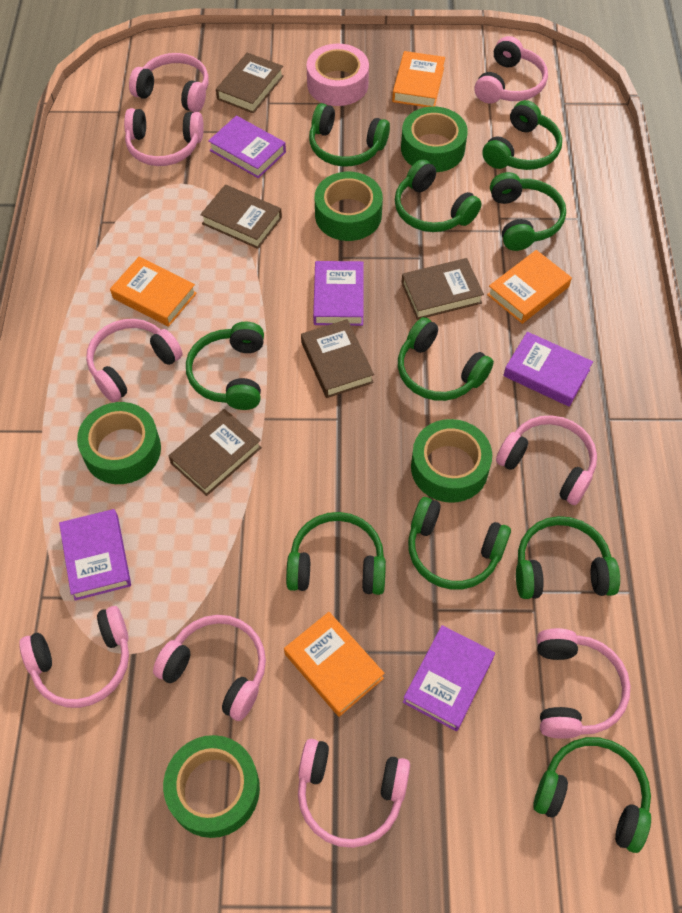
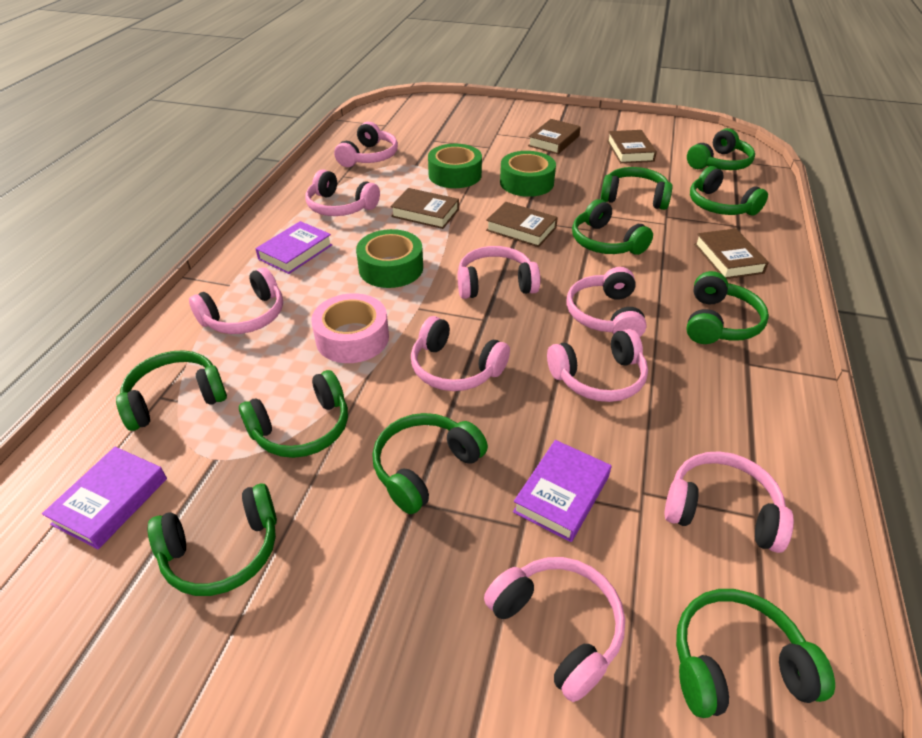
green tape: [77,402,161,484] [163,735,260,838] [315,172,383,241] [401,107,468,172] [411,419,492,503] = 5 -> [356,229,423,288] [428,144,482,188] [500,151,556,197] = 3
orange book: [110,257,197,327] [284,612,385,717] [392,51,445,107] [487,250,572,324] = 4 -> none = 0
purple book: [59,509,131,601] [208,116,286,178] [313,261,364,326] [403,625,495,731] [503,332,593,407] = 5 -> [42,447,167,549] [255,221,332,274] [513,440,611,542] = 3

